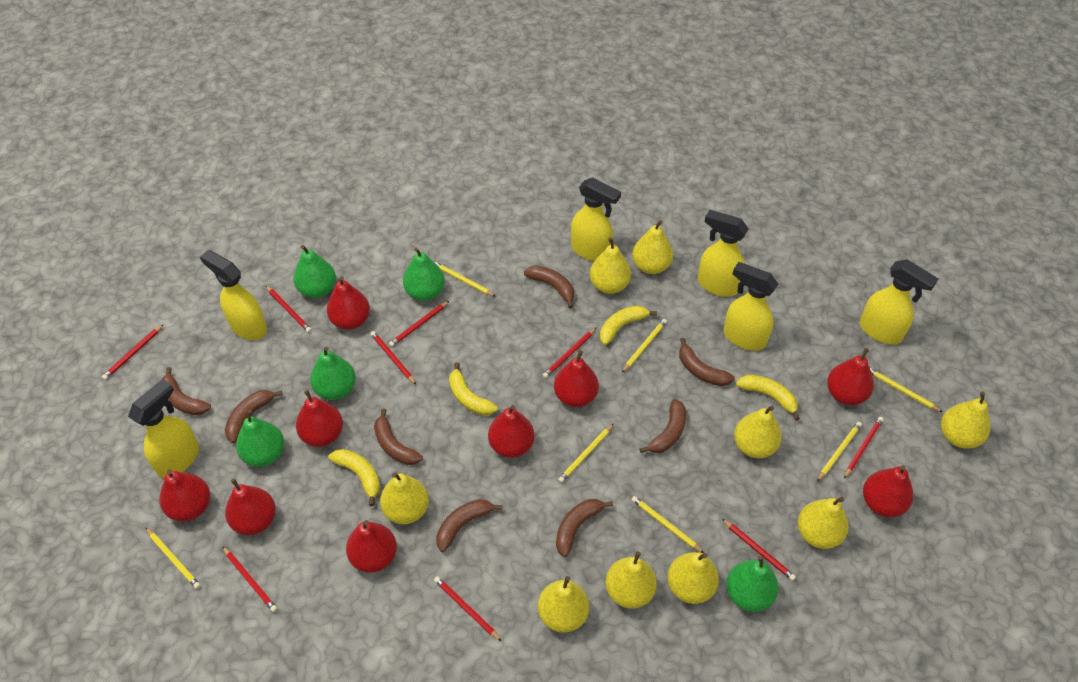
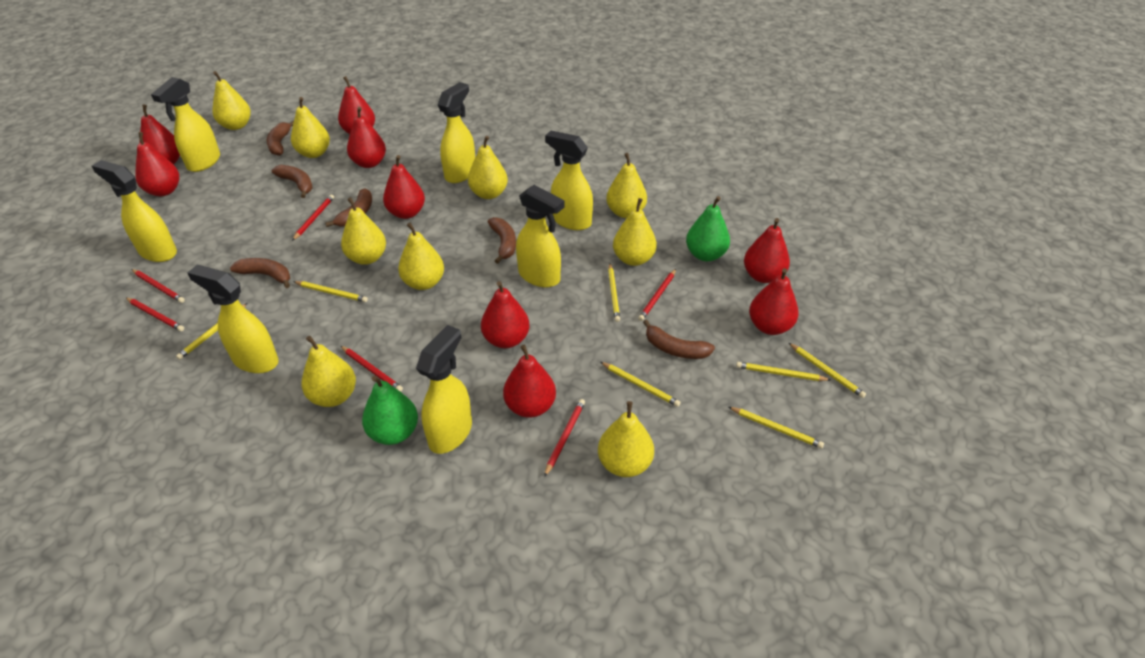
brown banana: [161,367,211,415] [225,390,283,443] [374,408,423,465] [436,499,502,552] [524,265,574,309] [556,499,613,557] [639,399,686,453] [679,338,735,386] = 8 -> [230,258,290,288] [267,121,294,156] [272,165,313,198] [325,188,372,227] [488,217,516,264] [643,320,715,359] = 6
green pear: [236,410,284,467] [294,245,336,298] [310,347,356,400] [403,247,445,301] [726,555,779,612] = 5 -> [362,375,418,445] [686,196,730,261] = 2
red pencil: [102,324,164,380] [222,546,277,612] [266,286,312,333] [370,331,416,385] [389,301,449,347] [434,576,501,641] [543,328,596,378] [722,519,796,581] [844,417,884,479] = 9 -> [126,298,184,331] [131,269,185,303] [292,195,334,241] [341,346,403,392] [544,399,585,477] [638,269,676,321] = 6
yellow banana: [328,449,380,506] [449,363,498,416] [600,305,657,345] [736,375,800,420] = 4 -> none = 0
yellow spray bottle: [128,379,199,478] [200,250,267,340] [571,177,621,261] [698,210,749,297] [724,262,778,351] [860,260,938,344] = 6 -> [92,160,177,262] [151,77,220,172] [187,265,279,373] [416,325,472,454] [437,82,475,183] [516,185,564,287] [545,131,593,230] = 7

